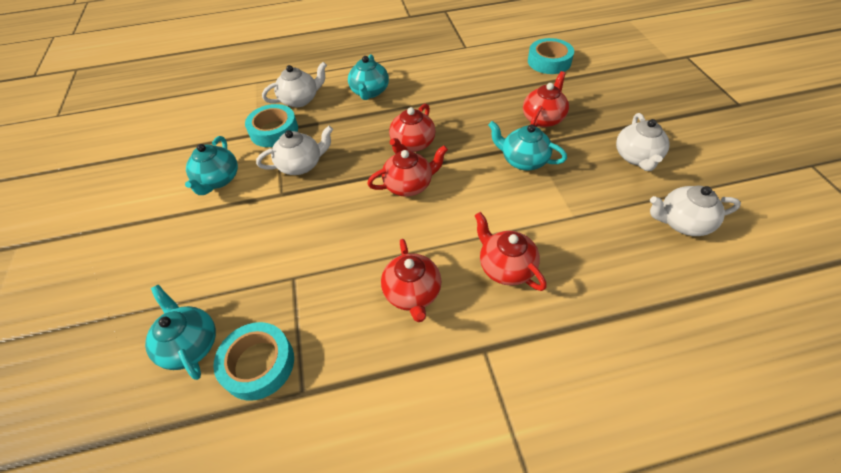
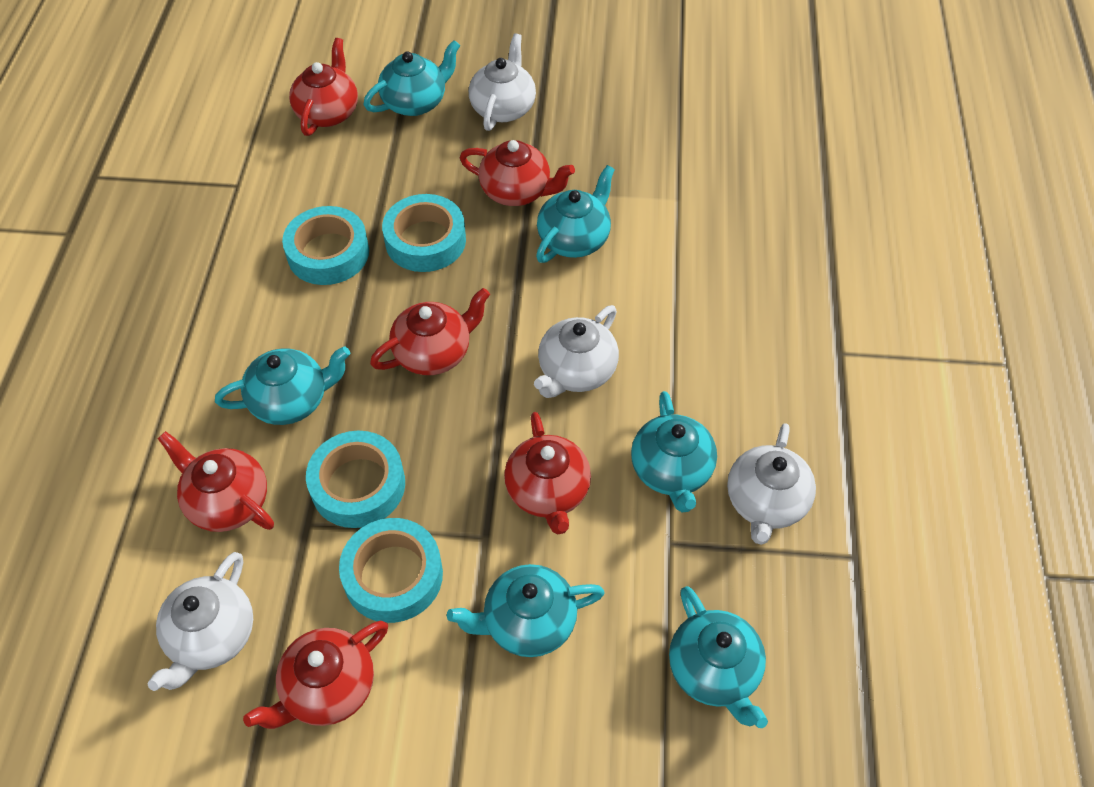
red teapot: [367,145,448,197] [381,239,442,322] [389,104,436,154] [475,212,547,291] [523,71,569,127] = 5 -> [158,431,274,532] [243,621,388,729] [289,38,358,136] [370,288,490,375] [460,140,575,206] [504,412,591,534] = 6
turquoise tape: [213,322,294,401] [245,104,298,147] [528,38,574,74] = 3 -> [282,206,369,285] [306,431,405,528] [339,518,443,623] [382,194,466,272] = 4
turquoise teapot: [145,285,216,380] [185,136,238,195] [348,54,389,100] [488,121,567,170] = 4 -> [215,346,350,425] [363,40,460,116] [447,564,605,657] [536,165,615,263] [631,391,717,512] [669,586,768,728] = 6

